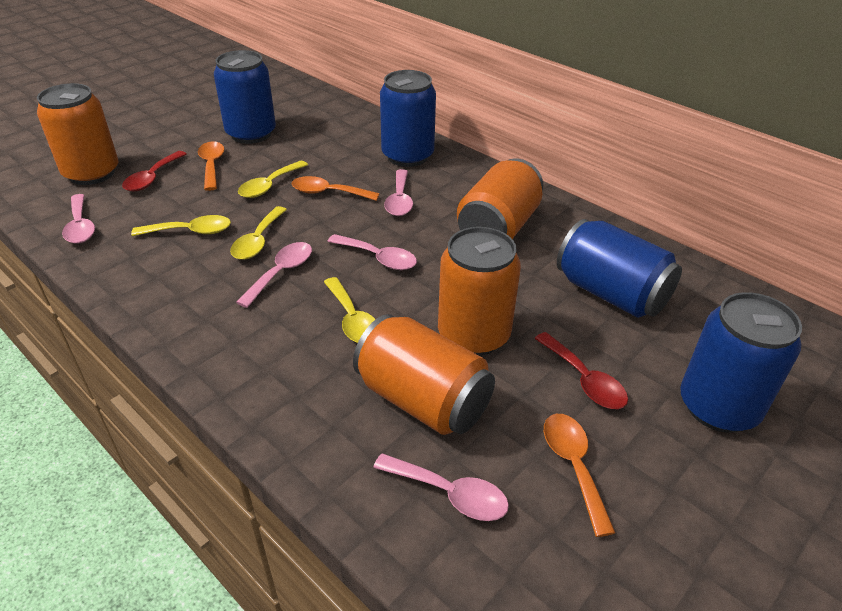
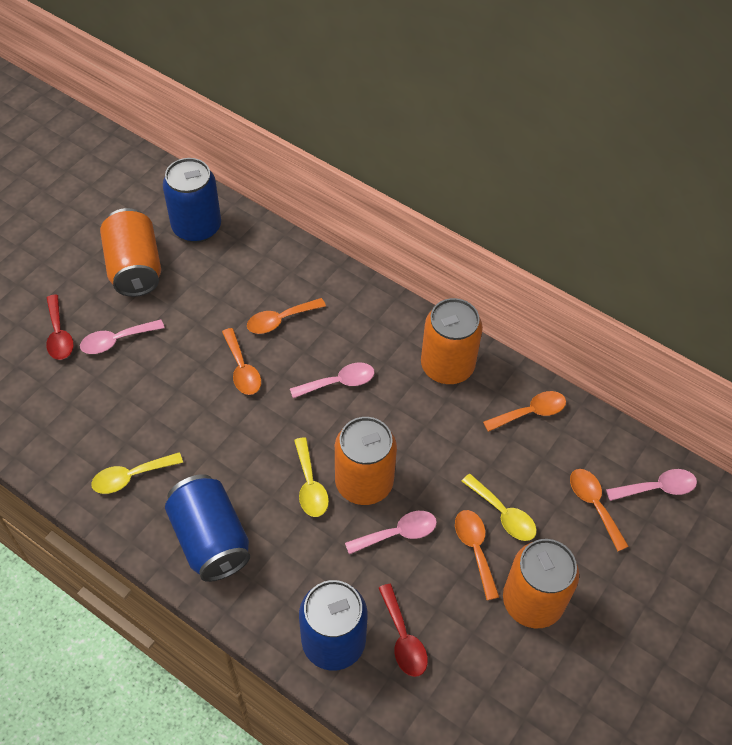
blue can: [214,50,276,144] [380,70,436,167] [557,219,682,318] [680,292,802,432] = 4 -> [163,158,221,242] [165,474,250,582] [299,580,368,671] = 3
orange spoon: [198,141,225,191] [292,176,380,201] [544,414,615,537] = 3 -> [222,328,261,395] [247,298,326,334] [455,510,499,600] [483,391,566,432] [570,469,629,551] = 5
pink spoon: [62,194,95,244] [236,242,312,308] [327,234,417,270] [373,453,509,521] [384,169,413,216] = 5 -> [80,319,164,354] [290,362,375,398] [345,511,437,554] [606,469,697,501] = 4
yellow spoon: [131,215,231,236] [230,206,287,260] [238,161,308,198] [324,277,376,343] = 4 -> [91,452,183,494] [294,437,329,517] [461,474,537,541] = 3

